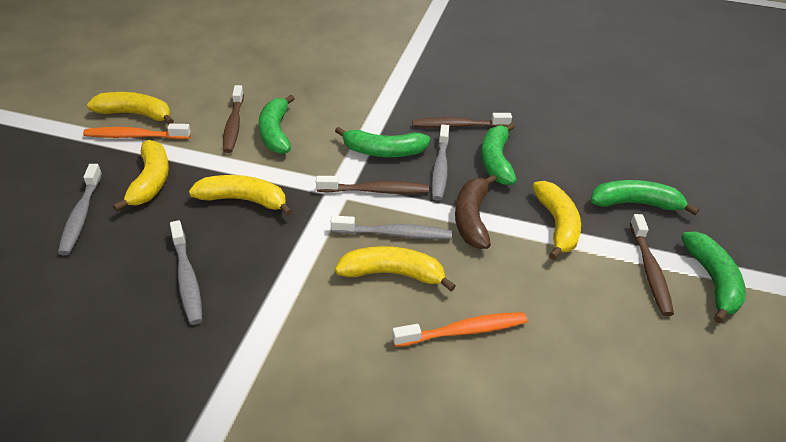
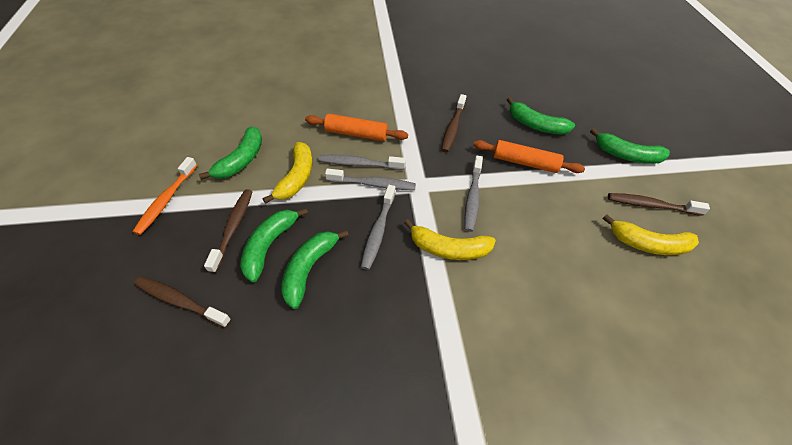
brown banana: [455,174,497,249] = 1 -> none = 0
orange rolling pin: none = 0 -> [305,114,408,141] [473,140,585,173] = 2
orange toothbrush: [83,124,191,139] [392,312,527,347] = 2 -> [133,157,197,235] = 1
yellow banana: [87,92,174,124] [113,140,169,212] [189,175,292,216] [335,246,456,291] [532,181,581,260] = 5 -> [263,142,312,204] [404,219,496,260] [603,214,699,255] = 3

